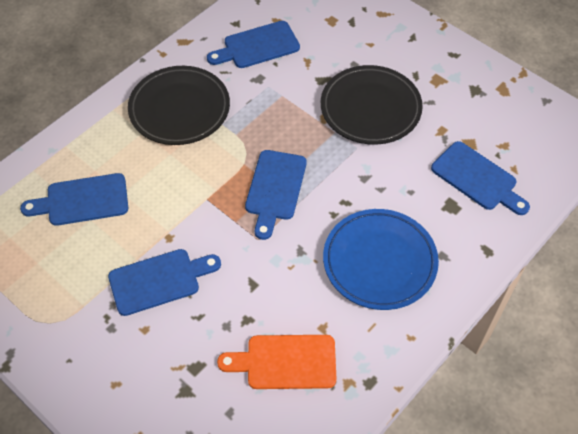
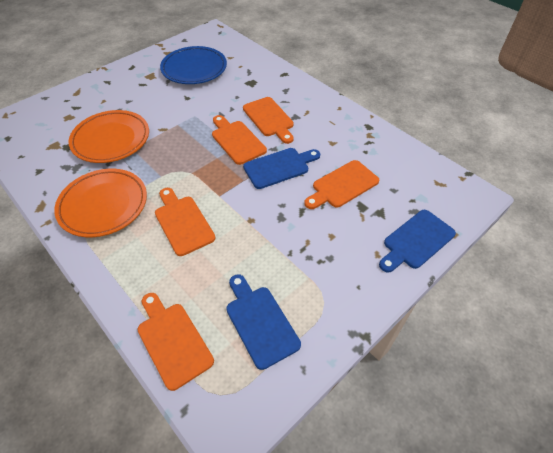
black plate: [128,66,230,145] [321,65,423,145] = 2 -> none = 0
blue cutting board: [20,173,128,226] [108,249,221,316] [207,21,300,68] [245,150,307,240] [431,141,530,215] = 5 -> [226,274,301,370] [243,148,320,189] [379,210,456,273] = 3
orange cutting board: [217,335,337,389] = 1 -> [137,293,214,391] [155,188,216,256] [212,115,267,165] [243,97,294,144] [304,160,379,209] = 5
orange plate: none = 0 -> [54,169,147,237] [69,110,149,163] = 2

